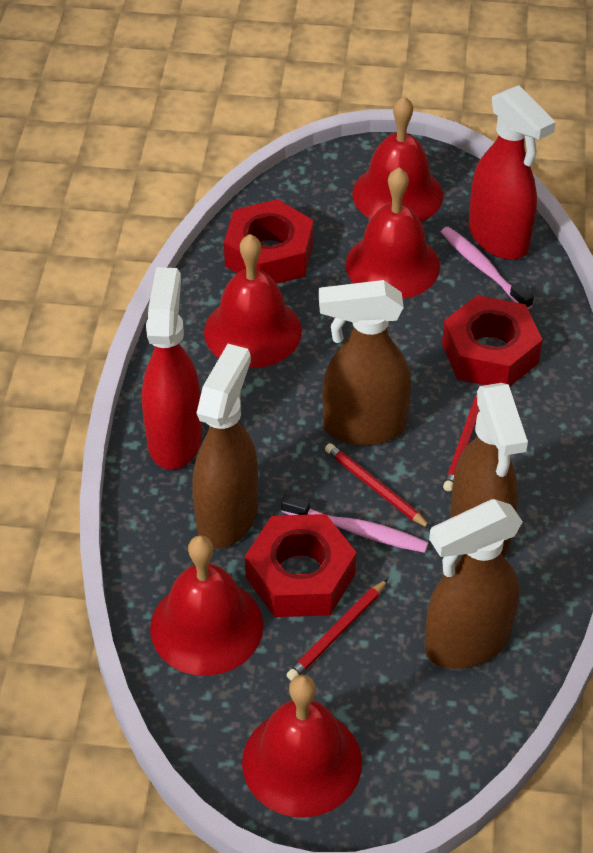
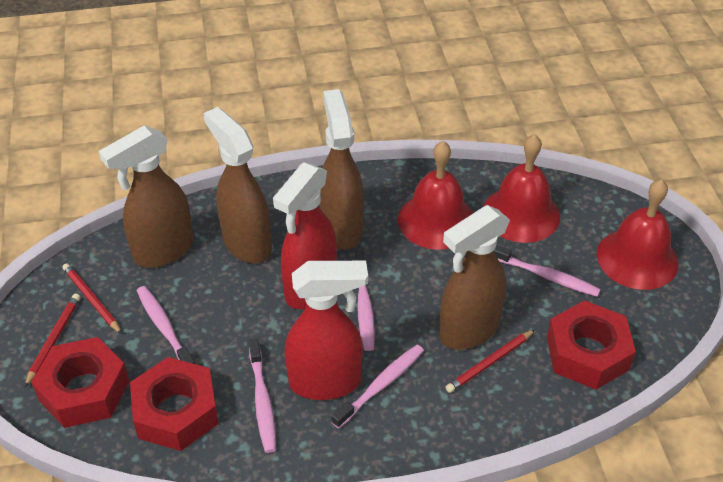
pink toothbrush: [281,494,429,553] [441,227,534,309] = 2 -> [137,286,195,364] [249,338,276,453] [332,345,424,429] [355,250,375,351] [493,245,601,297] = 5
red bell: [150,535,263,676] [204,234,302,368] [242,675,362,818] [346,167,440,299] [352,96,443,222] = 5 -> [398,141,473,250] [483,134,560,243] [597,179,679,290] = 3

